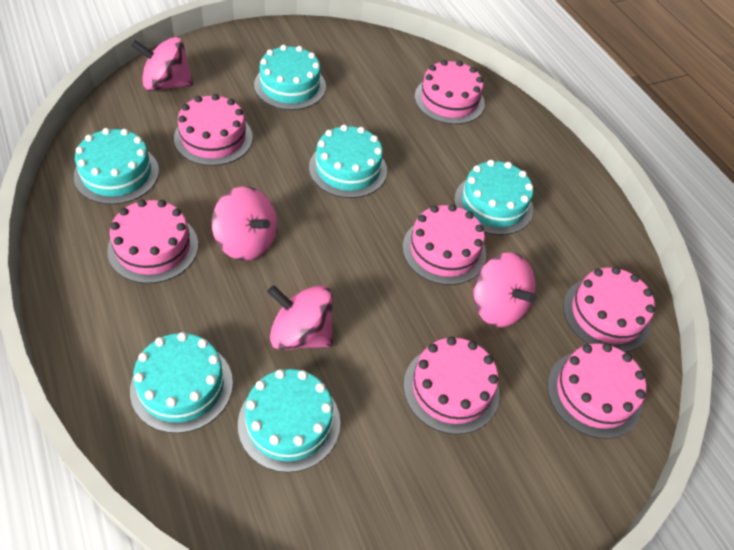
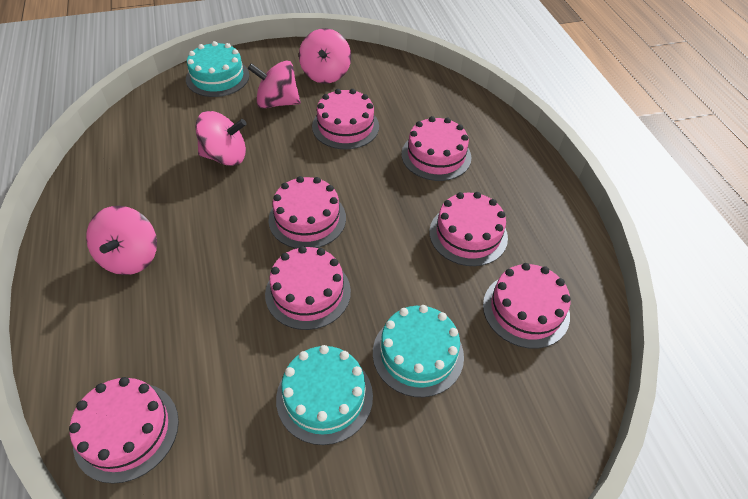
turquoise cake: [74,128,159,204] [130,332,233,433] [238,369,340,472] [254,45,326,110] [309,125,387,198] [454,160,533,235] = 6 -> [186,41,249,97] [276,345,373,445] [373,305,464,397] = 3

